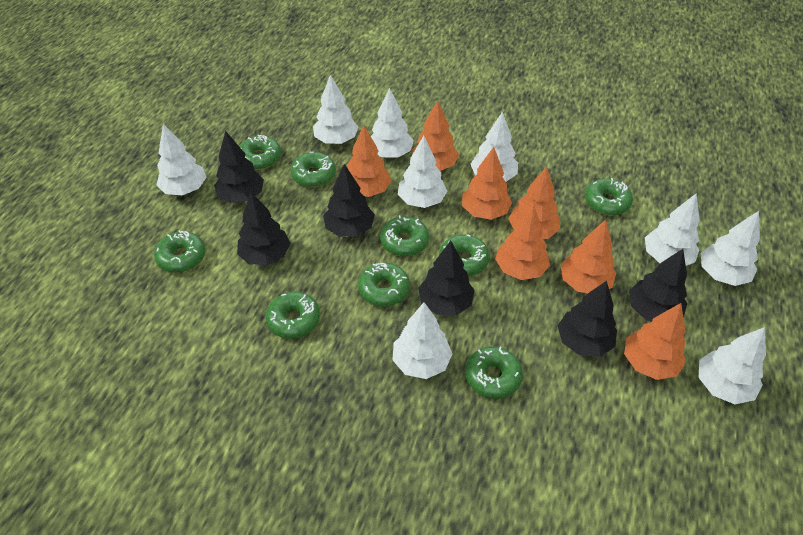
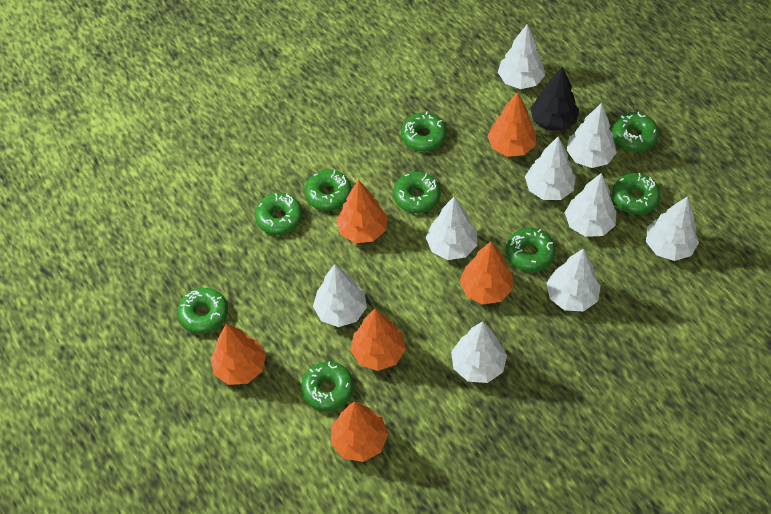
black tree: [214,131,264,203] [237,192,290,265] [323,164,375,237] [418,241,475,315] [557,281,617,357] [629,249,687,321] = 6 -> [530,66,579,131] = 1
orange tree: [347,125,392,197] [412,100,459,171] [462,147,512,220] [495,206,550,280] [509,166,560,239] [561,220,616,293] [624,303,686,380] = 7 -> [211,324,266,385] [331,401,388,462] [336,180,387,243] [350,309,406,371] [460,241,513,304] [487,92,536,157] = 6

